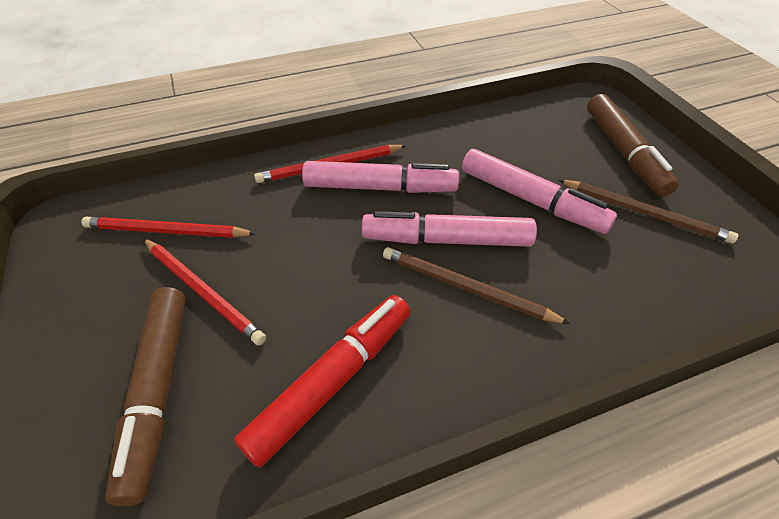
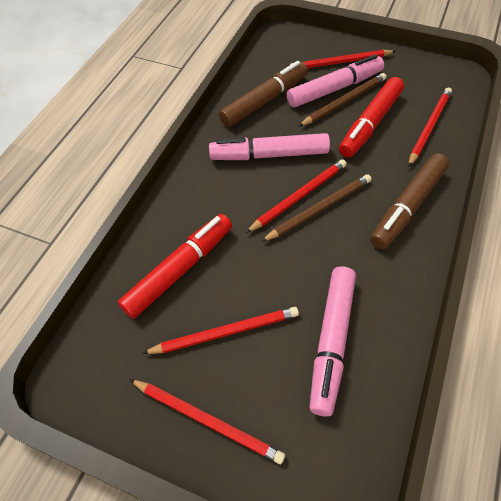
red marker: [234,295,410,468] = 1 -> [118,214,232,319] [339,77,404,158] = 2
red pencil: [81,217,257,238] [143,238,266,345] [254,145,406,183] = 3 -> [129,379,285,464] [142,307,299,354] [246,159,347,233] [290,50,396,68] [408,88,452,167] = 5

